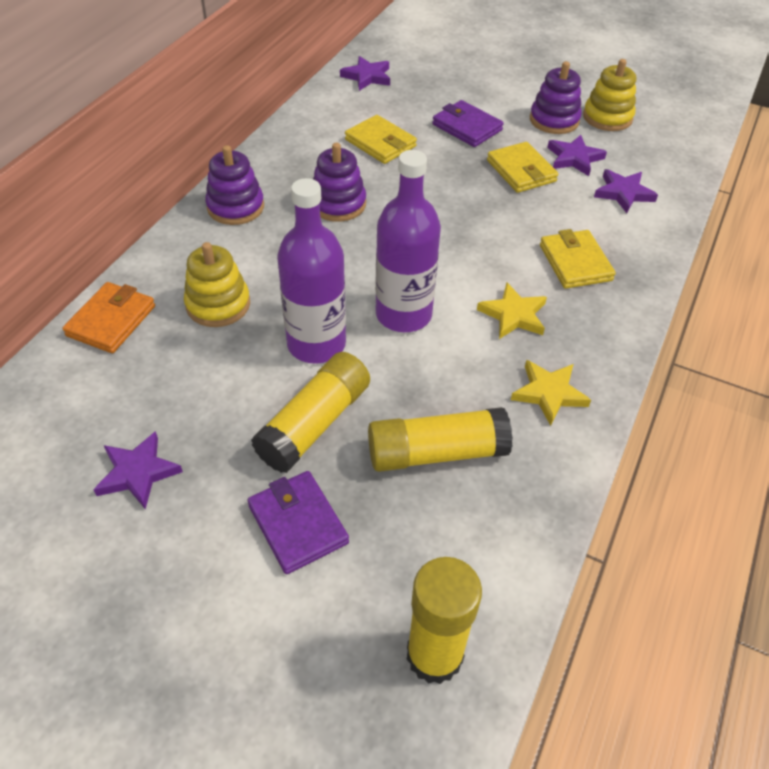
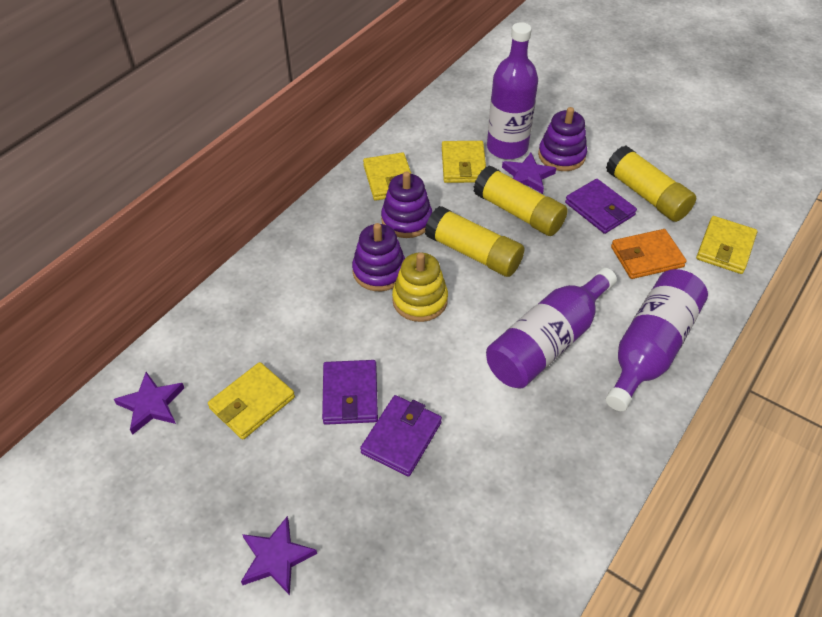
purple bottle: [277,178,346,364] [375,150,441,332] = 2 -> [486,268,617,389] [487,22,538,160] [606,269,708,411] = 3
purple star: [93,431,183,509] [340,56,390,91] [547,135,607,176] [594,169,658,213] = 4 -> [114,372,184,435] [241,516,317,595] [502,153,556,194] = 3
purple wallet: [248,471,349,574] [432,100,504,147] = 2 -> [322,360,378,425] [360,395,442,477] [565,179,637,234] = 3
yellow stacking toy: [184,242,250,327] [583,59,636,131] = 2 -> [392,253,448,322] = 1
yellow star: [477,282,547,339] [511,360,591,426] = 2 -> none = 0
yellow wallet: [345,115,417,164] [487,142,558,193] [540,229,616,289] = 3 -> [208,362,295,440] [363,152,411,201] [442,141,486,183] [696,216,757,274] = 4

